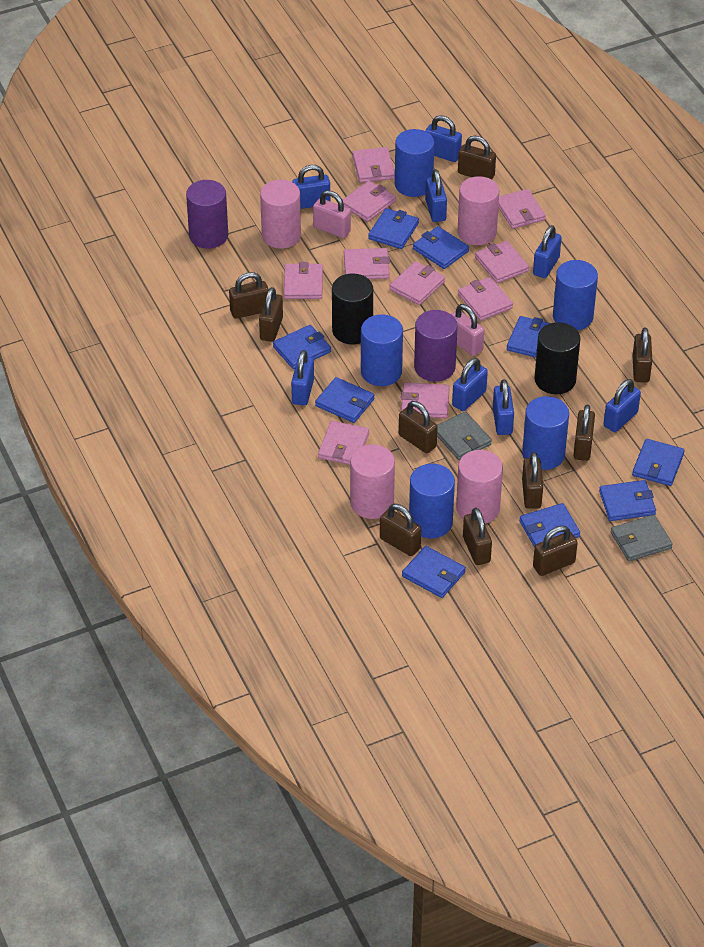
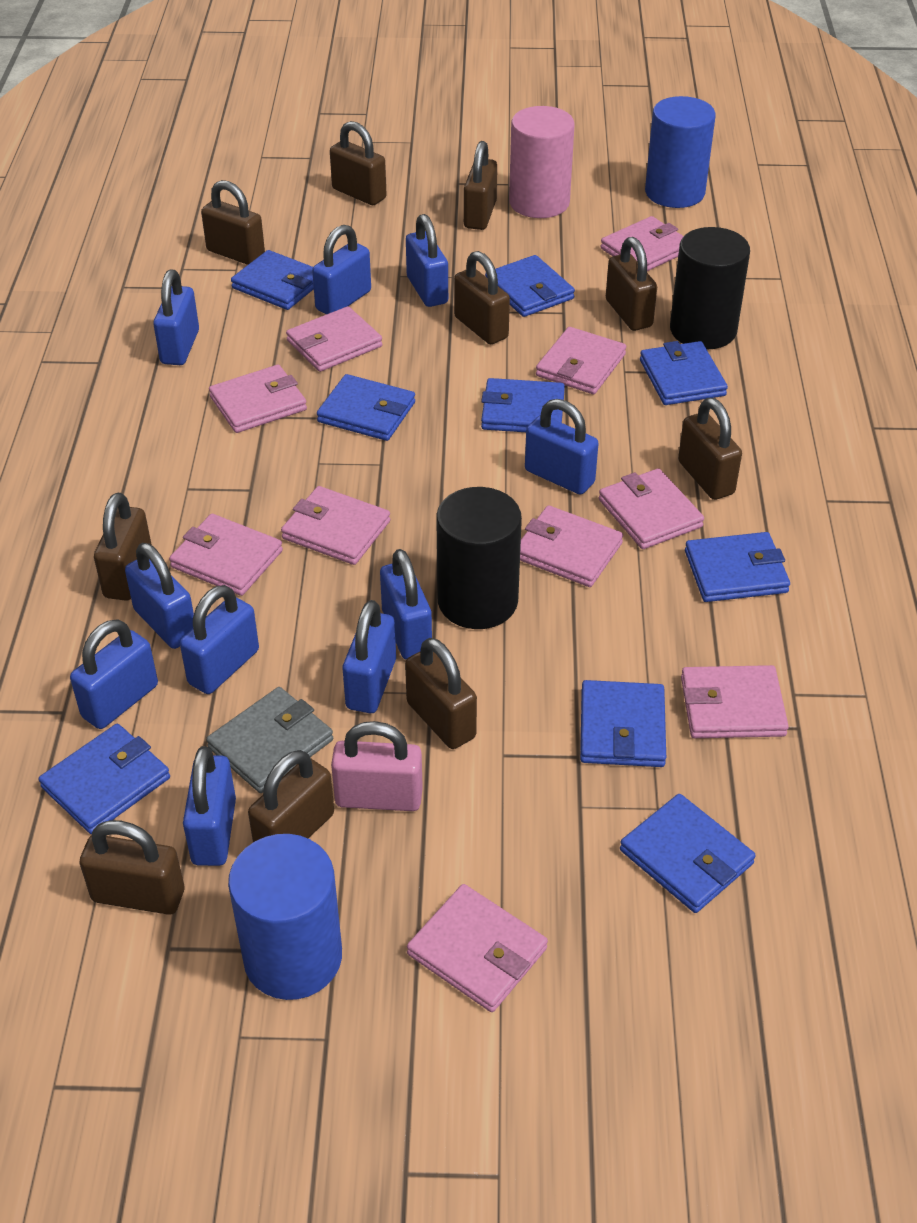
blue cylinder: [361,314,403,386] [395,129,434,197] [409,464,455,539] [522,396,569,470] [553,260,598,330] = 5 -> [228,834,342,1000] [645,96,716,208] = 2
blue padlock: [291,350,314,406] [292,165,330,209] [425,115,462,162] [425,169,447,222] [452,358,488,411] [493,379,514,435] [533,225,562,278] [604,379,641,432] = 8 -> [70,619,158,729] [125,543,194,649] [153,270,199,365] [180,585,259,694] [183,746,236,866] [312,225,371,314] [343,600,396,713] [380,549,432,660] [406,214,448,307] [525,399,599,495] = 10
grey wallet: [437,411,492,460] [611,515,673,562] = 2 -> [206,687,333,793] = 1
pink cylinder: [260,180,301,249] [350,444,395,519] [456,450,503,524] [458,176,499,245] = 4 -> [509,106,575,218] = 1
pink padlock: [313,190,351,238] [451,304,484,356] = 2 -> [331,721,423,811] = 1
purple cylinder: [186,180,228,249] [414,310,457,382] = 2 -> none = 0

